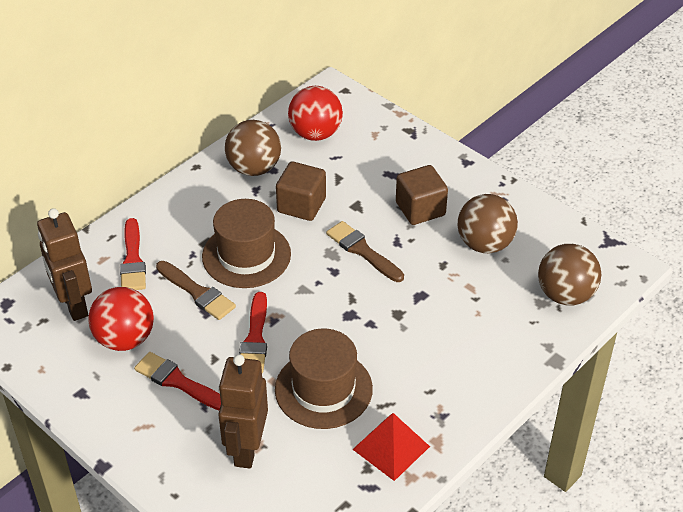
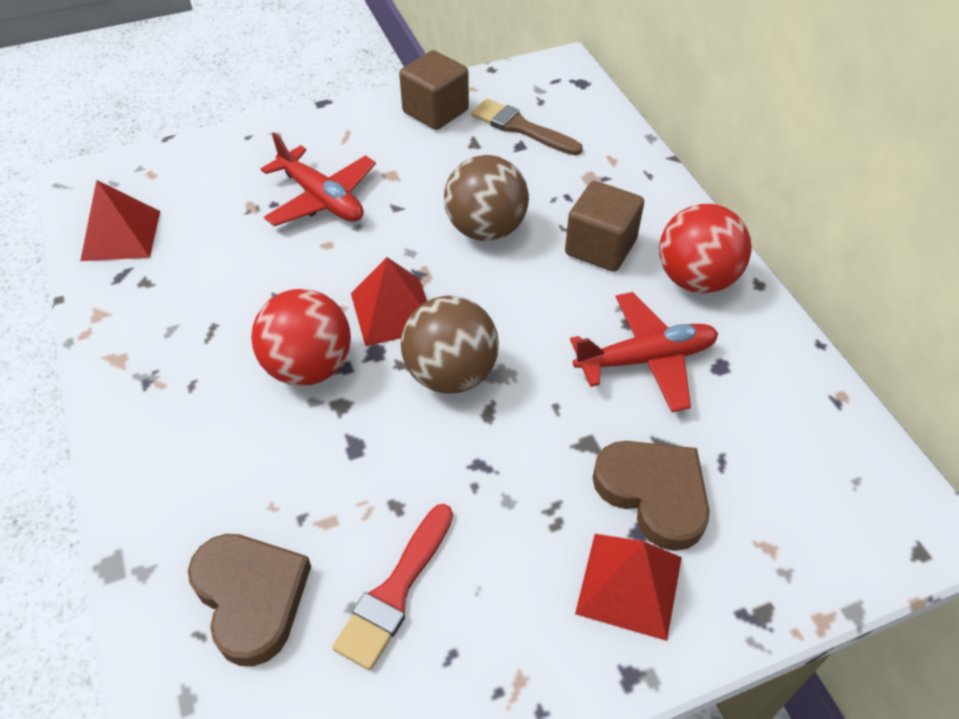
brown ball: [225,120,281,176] [458,194,518,253] [538,244,601,305] = 3 -> [401,296,499,394] [444,155,529,241] = 2
brown brush: [156,261,236,320] [326,221,404,282] = 2 -> [471,99,583,155] = 1
brown hat: [202,199,291,288] [275,328,373,429] = 2 -> none = 0
brown heart: none = 0 -> [188,534,311,666] [592,441,710,551] = 2
brown robot: [37,208,92,321] [218,354,268,469] = 2 -> none = 0
red brush: [120,218,146,290] [134,352,221,410] [239,292,267,373] = 3 -> [332,504,453,670] = 1
red plane: none = 0 -> [261,132,376,226] [570,292,718,412] = 2
red pyramid: [352,413,430,481] = 1 -> [80,180,160,261] [351,257,427,346] [575,534,682,641] = 3

